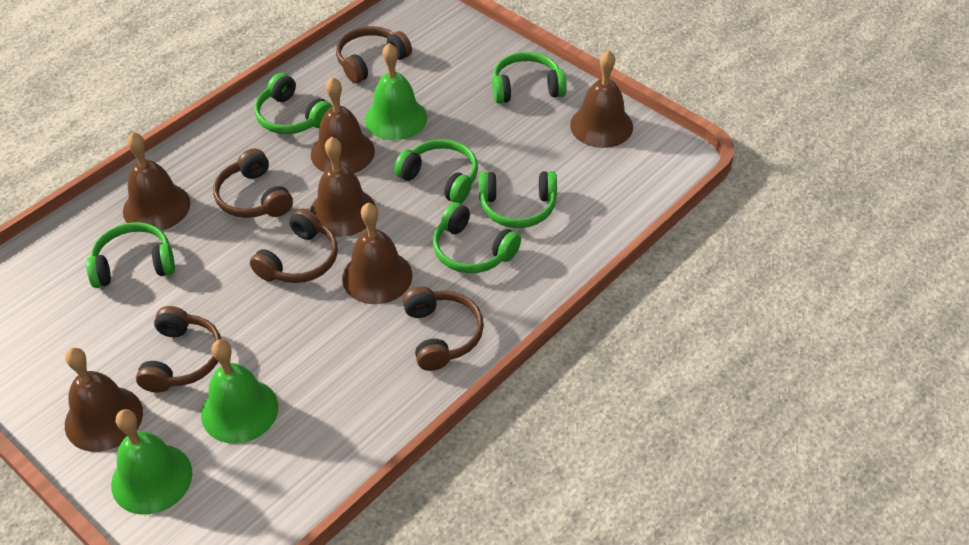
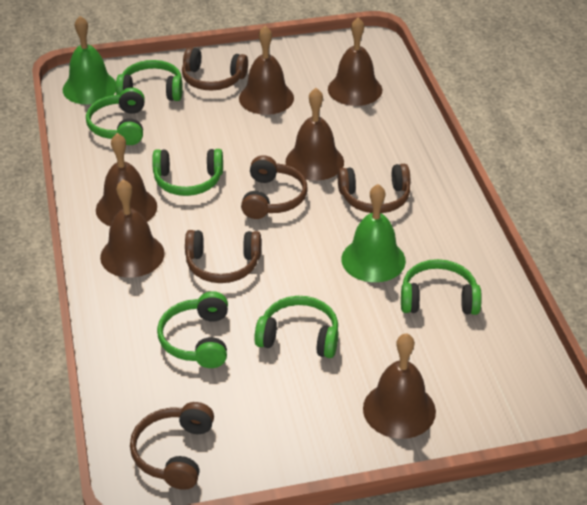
green bell: [111,409,192,515] [201,339,278,444] [365,43,427,140] = 3 -> [63,16,116,104] [341,184,406,282] = 2

